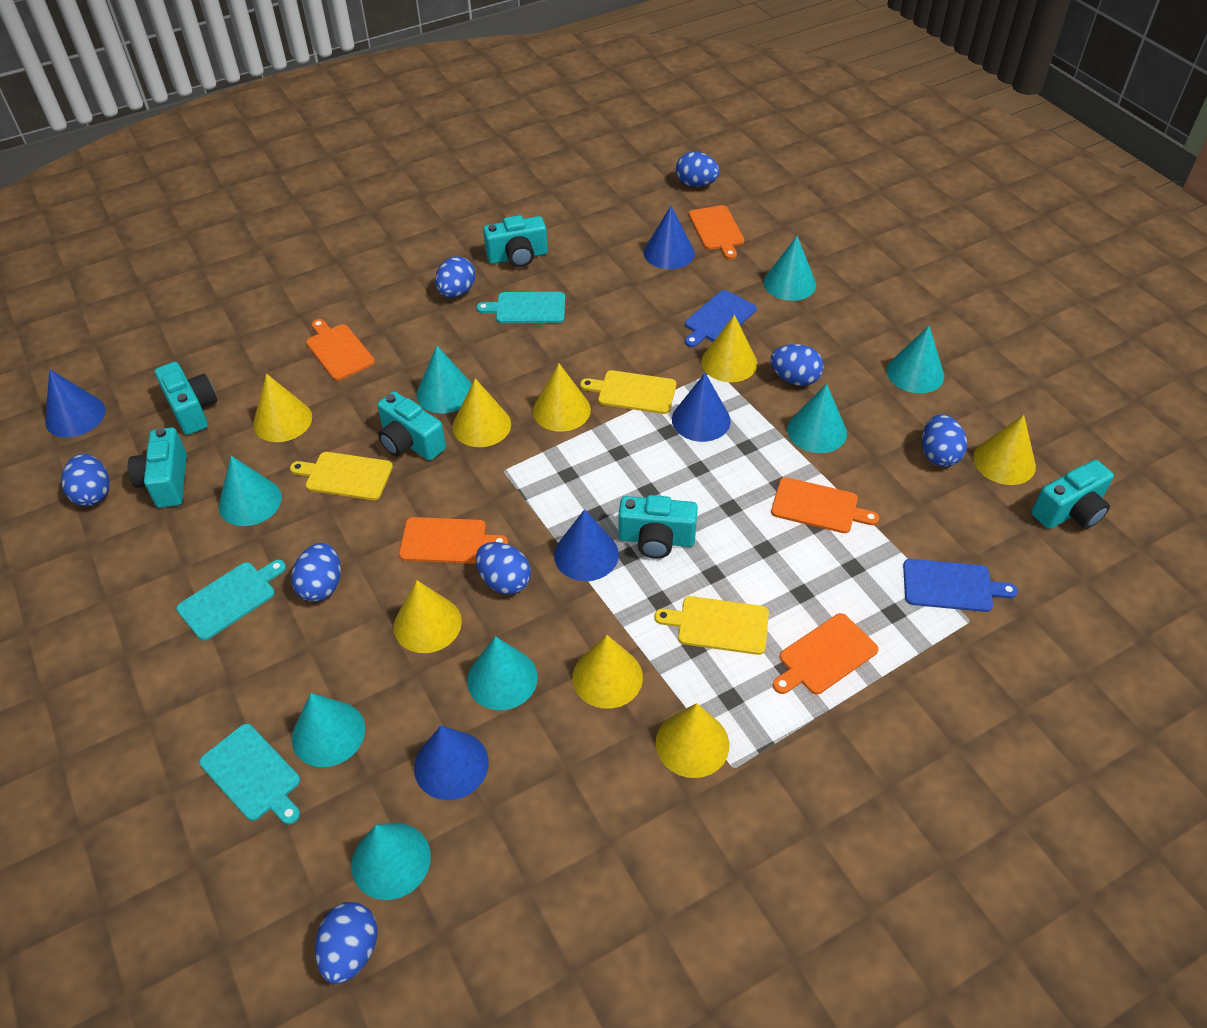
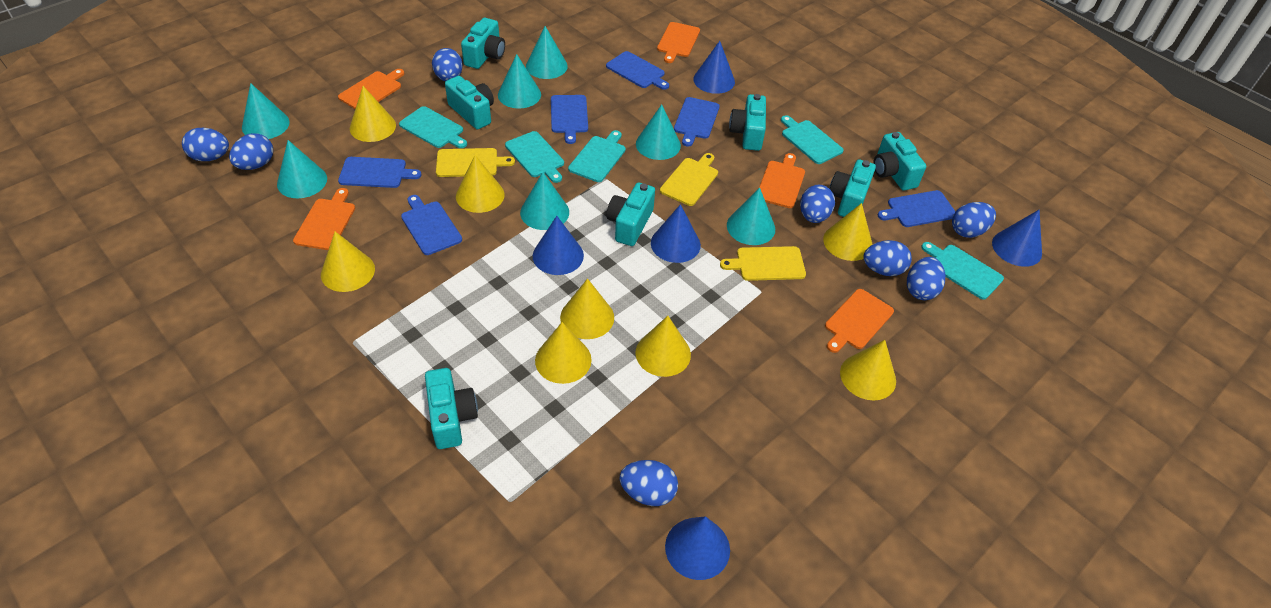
blue cutting board: [685,290,757,347] [903,559,1018,612] = 2 -> [338,157,421,188] [401,195,462,255] [551,95,588,144] [606,51,669,90] [674,97,720,147] [877,190,956,227] = 6
turquoise camera: [128,427,187,508] [154,362,217,435] [377,391,446,461] [483,215,548,267] [618,495,698,559] [1031,460,1114,529] = 6 -> [425,368,478,449] [445,76,494,129] [461,18,505,69] [607,182,655,246] [729,94,766,151] [829,159,876,217] [873,132,926,191] = 7
turquoise cone: [219,456,282,526] [292,693,365,767] [351,823,431,900] [416,346,472,413] [467,636,538,710] [764,236,816,301] [787,384,847,453] [887,326,944,393] = 8 -> [242,83,290,139] [277,140,327,198] [498,54,541,109] [520,172,569,230] [526,26,568,79] [636,104,681,160] [727,187,775,245] = 7
turquoise cutting board: [176,560,286,641] [199,724,300,825] [476,292,565,323] = 3 -> [399,106,467,148] [505,131,564,183] [568,130,626,182] [781,115,844,164] [921,242,1004,300] = 5

